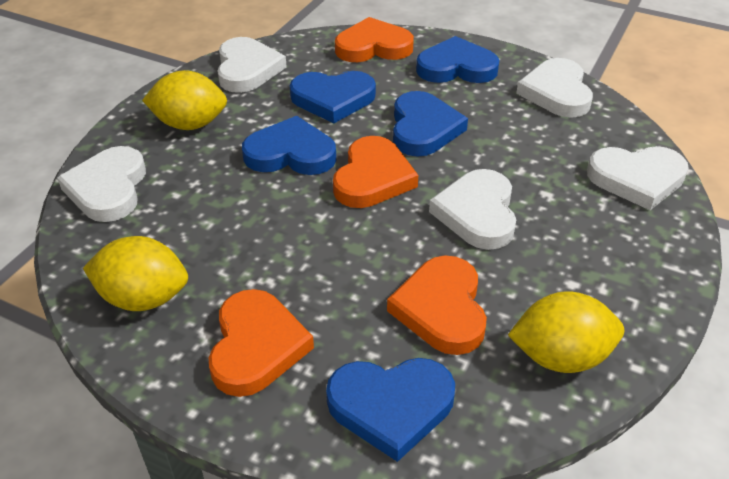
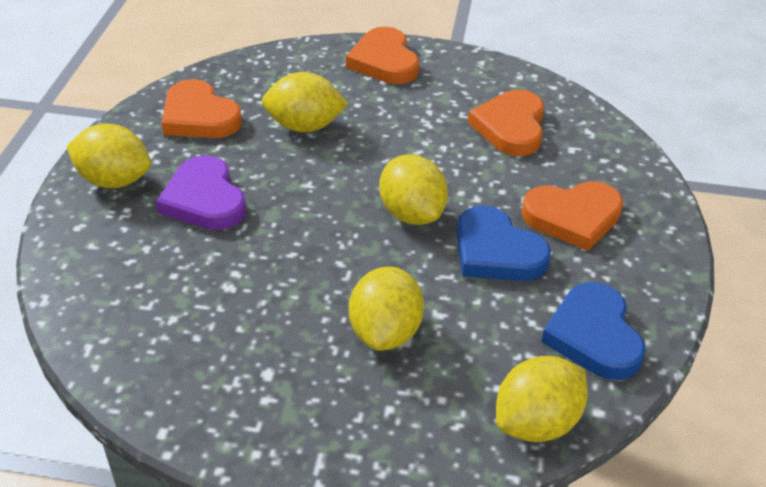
blue heart: [242,116,336,175] [290,71,376,123] [326,358,455,462] [393,91,468,157] [416,36,499,83] = 5 -> [457,205,551,281] [541,282,646,380] = 2
purple heart: none = 0 -> [156,155,246,230] = 1
white heart: [57,146,146,222] [217,37,287,93] [429,169,516,250] [516,58,593,118] [587,146,689,210] = 5 -> none = 0
yellow lemon: [83,236,188,311] [142,70,227,130] [508,291,624,373] = 3 -> [66,123,151,188] [262,72,349,132] [349,267,424,351] [379,154,448,225] [496,356,588,442] = 5

